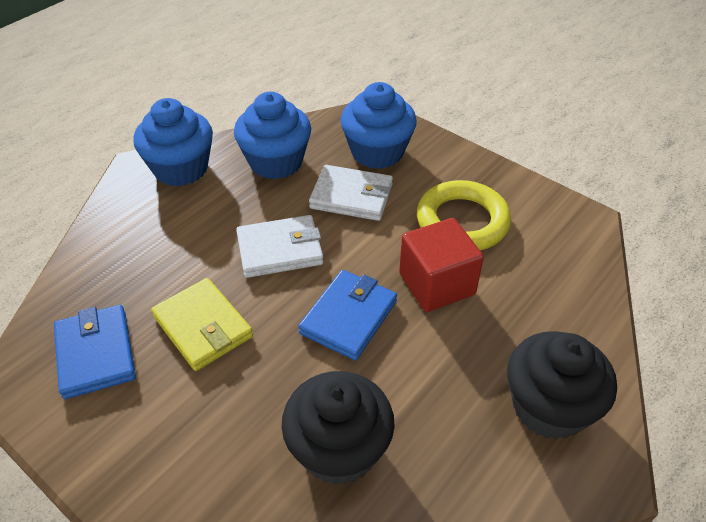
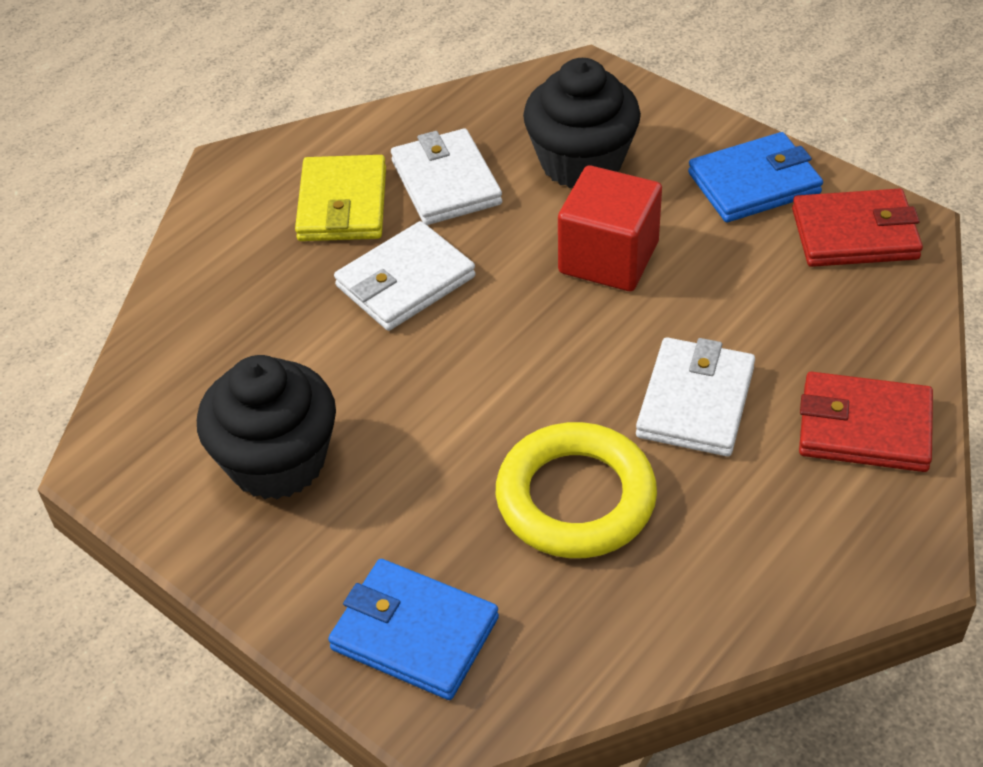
blue cupcake: [133,98,213,186] [234,92,311,179] [340,82,417,169] = 3 -> none = 0
red wallet: none = 0 -> [792,189,923,267] [799,372,933,472] = 2
white wallet: [236,215,324,278] [309,165,393,221] = 2 -> [334,221,475,331] [391,129,502,225] [636,337,755,457] = 3

